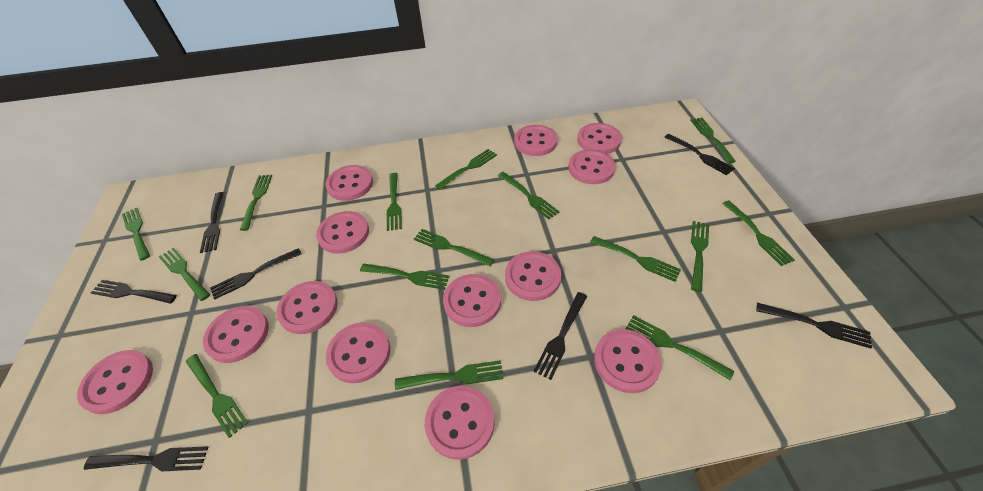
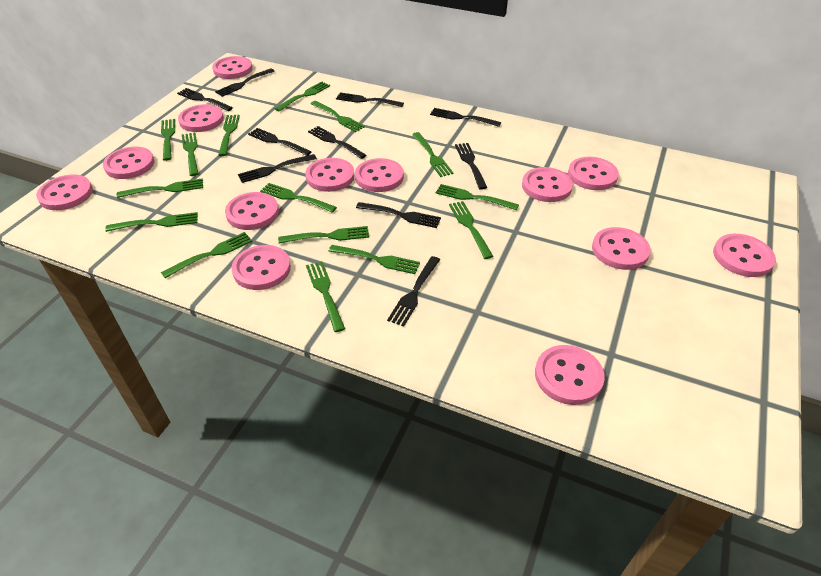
black fork: [84,446,208,471] [90,280,177,304] [200,192,224,253] [210,248,302,300] [533,292,587,380] [665,134,735,176] [756,303,872,349] = 7 -> [177,88,233,111] [215,68,274,97] [238,154,317,183] [248,128,312,156] [308,126,366,159] [336,92,404,107] [356,202,441,228] [387,256,440,327] [430,108,501,127] [455,143,487,190] = 10

